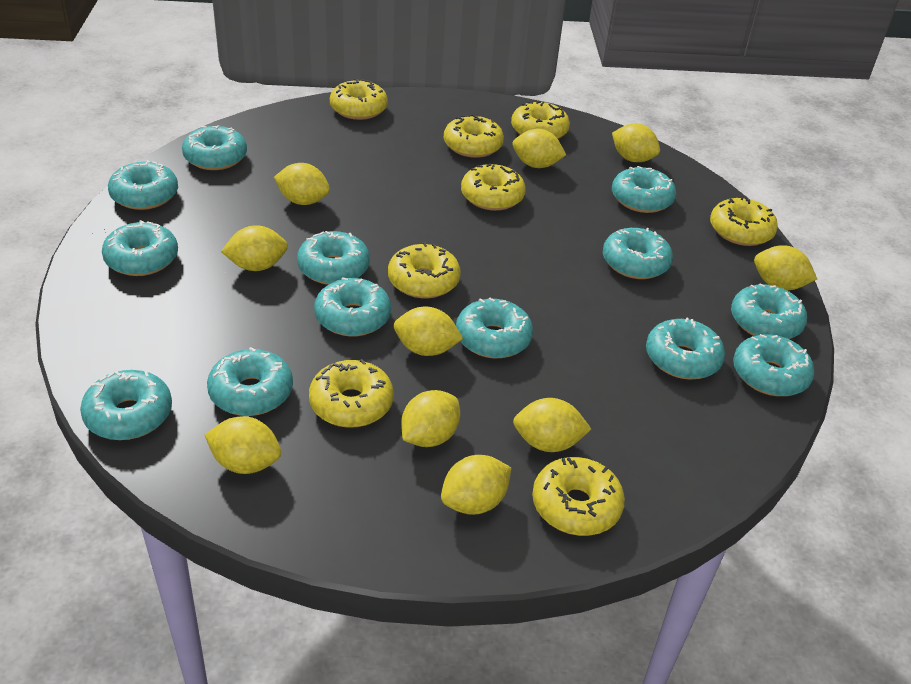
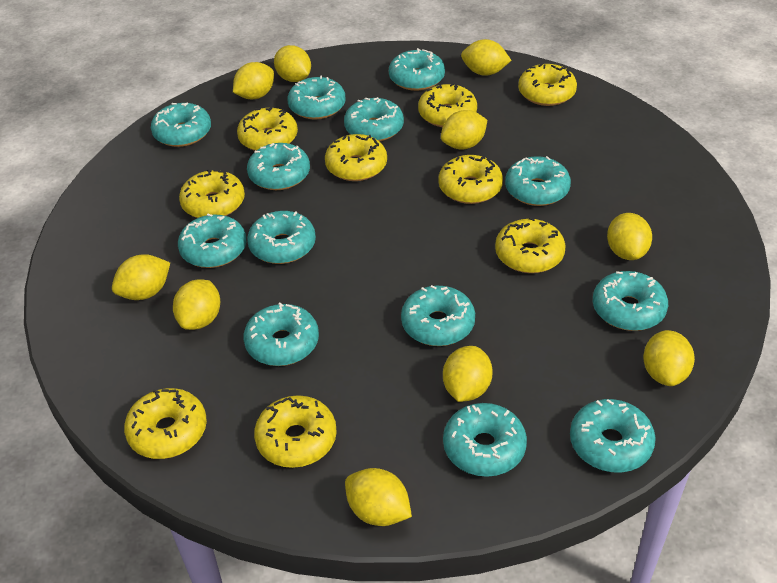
yellow donut: [309,359,394,428] [330,79,388,120] [388,242,461,298] [444,114,504,158] [461,163,526,211] [511,101,570,139] [532,457,625,536] [710,196,778,246] = 8 -> [124,388,207,459] [179,169,245,218] [237,107,298,151] [254,395,337,468] [325,134,387,181] [418,83,477,127] [438,155,503,204] [495,217,565,273] [518,63,577,106] = 9

